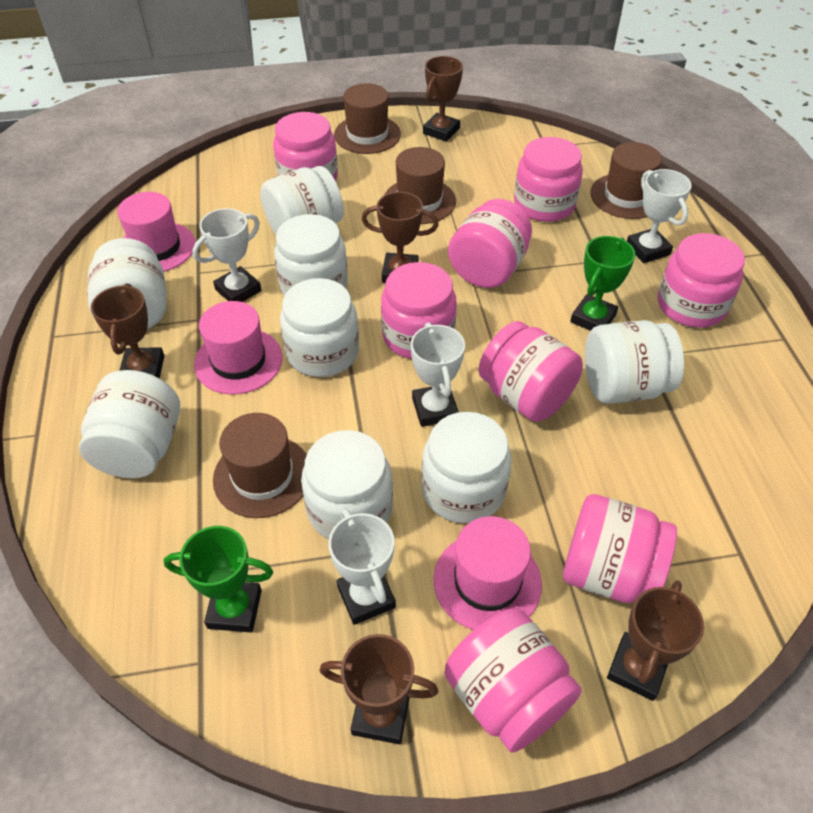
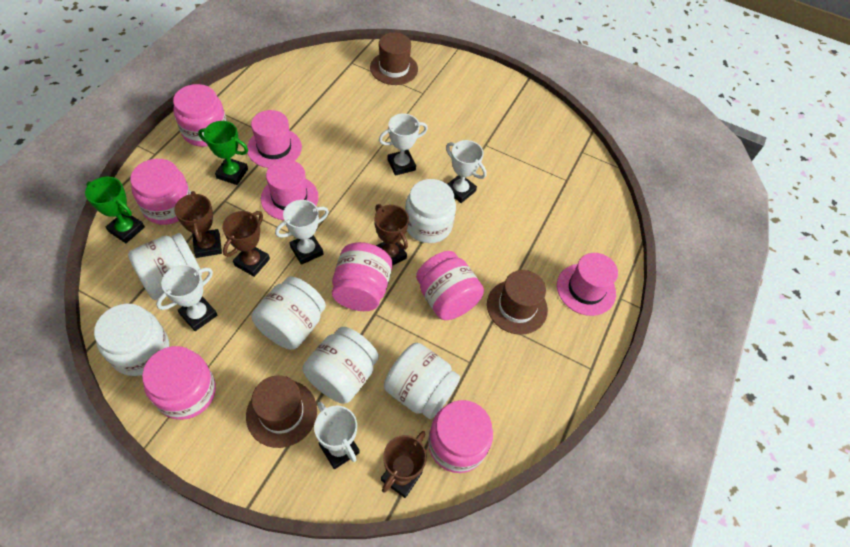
brown hat: [213,413,307,518] [334,83,401,154] [385,147,456,224] [590,142,662,219] = 4 -> [246,375,317,448] [370,32,418,85] [487,270,548,335] = 3
brown trophy: [91,283,164,378] [319,634,438,744] [362,192,439,283] [423,56,463,142] [607,580,704,701] = 5 -> [174,191,222,258] [222,211,270,277] [374,204,409,266] [381,431,427,498] = 4
pink jar: [273,112,338,181] [381,262,457,359] [444,608,582,753] [448,199,532,288] [479,321,583,422] [514,137,583,222] [563,494,677,603] [658,233,745,328] = 8 -> [130,159,191,225] [142,346,216,420] [173,84,227,146] [332,242,392,311] [416,251,484,320] [428,400,493,473] = 6
white jar: [79,370,180,478] [88,238,166,329] [260,166,344,235] [274,214,348,296] [280,278,359,377] [301,430,393,539] [422,412,512,523] [585,320,684,404] = 8 -> [94,304,169,376] [128,233,202,300] [252,276,326,350] [303,327,379,404] [384,342,460,419] [405,179,456,243] = 6
white trophy: [193,208,261,302] [328,508,396,625] [411,322,465,427] [627,169,692,263] = 4 -> [156,265,218,331] [275,200,329,265] [314,402,360,469] [379,114,428,176] [446,140,487,203] = 5

